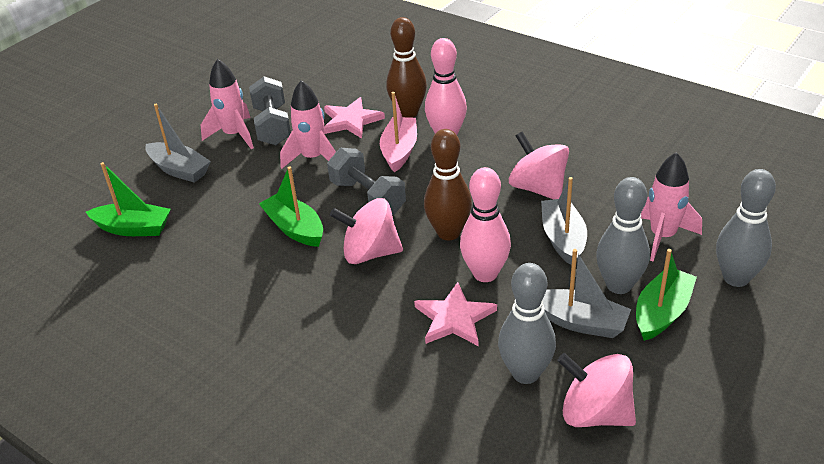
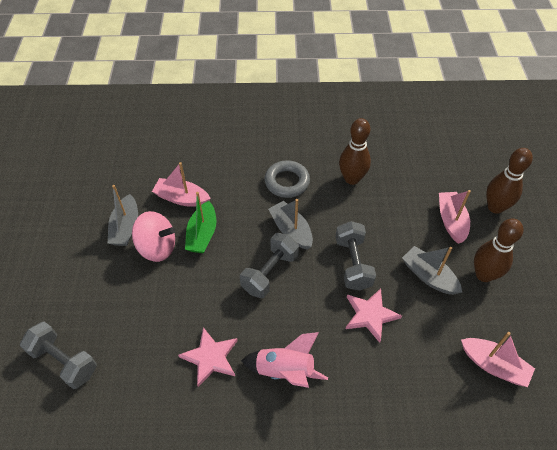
brown bowling pin: [386,17,427,118] [424,129,472,240] = 2 -> [339,118,371,185] [474,219,524,282] [486,148,533,214] = 3
green boat: [86,162,171,236] [259,166,323,247] [636,249,697,341] = 3 -> [185,192,216,253] = 1
grey bowling pin: [498,263,556,384] [596,177,650,294] [716,169,776,287] = 3 -> none = 0
grey dumbbell: [249,77,291,145] [327,148,406,215] = 2 -> [20,322,97,389] [240,233,299,298] [336,221,376,291] = 3
grey ring: none = 0 -> [264,160,310,198] = 1
pink boat: [380,92,417,172] = 1 -> [152,162,211,207] [439,190,471,244] [461,332,535,387] = 3
pink bowling pin: [425,38,467,135] [460,167,511,282] = 2 -> none = 0
pink rocket: [201,59,254,149] [280,80,336,169] [641,152,702,262] = 3 -> [241,332,328,388] = 1
pink spinning top: [330,198,403,264] [509,132,569,199] [557,353,636,427] = 3 -> [132,211,175,262] = 1

